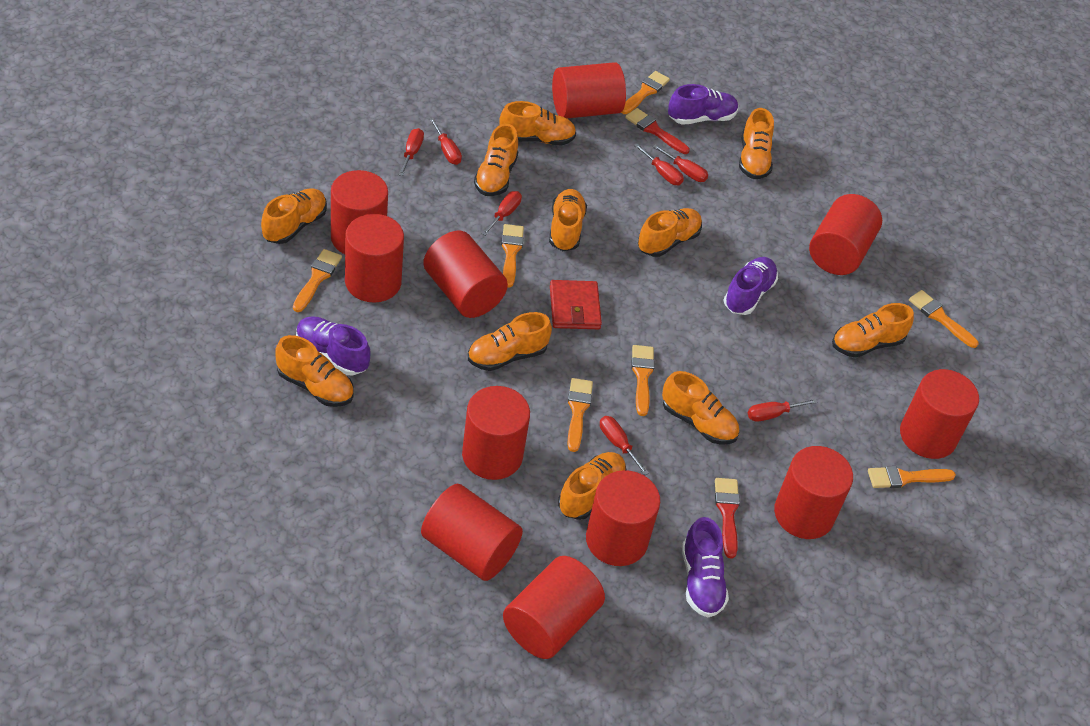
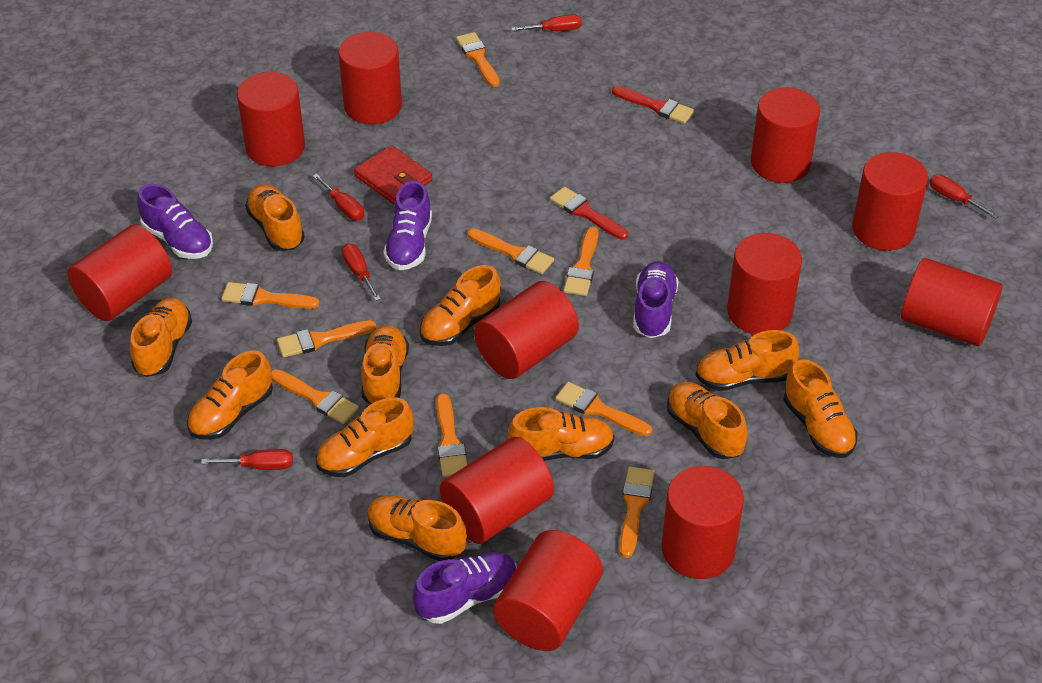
orange brush: [293,249,342,312] [501,224,524,288] [567,378,593,452] [621,71,670,114] [631,345,654,416] [868,466,956,488] [909,290,978,348] = 7 -> [221,282,320,309] [271,369,359,424] [277,320,376,358] [436,393,467,477] [456,32,500,87] [468,228,554,274] [555,382,652,436] [564,227,599,296] [619,467,655,558] = 9
red screwdriver: [399,128,424,176] [429,118,462,165] [482,191,522,236] [600,416,649,475] [634,144,684,185] [652,145,708,182] [748,399,818,422] = 7 -> [201,449,293,470] [313,174,364,220] [342,243,381,301] [511,14,582,31] [929,174,999,219] = 5

